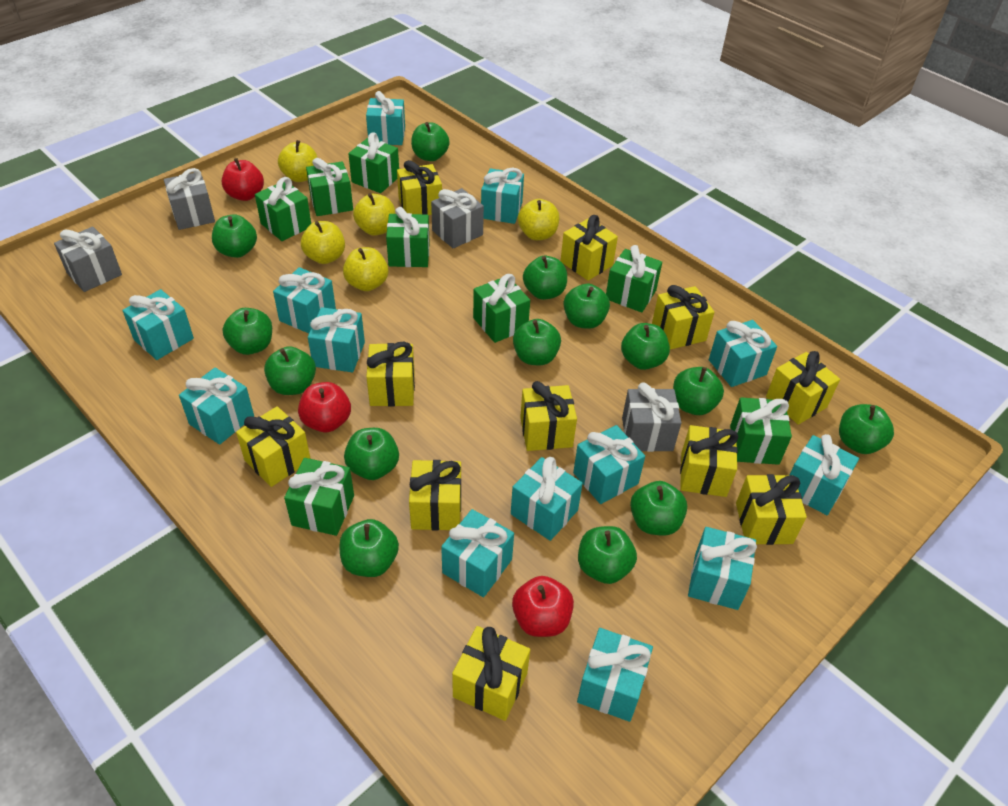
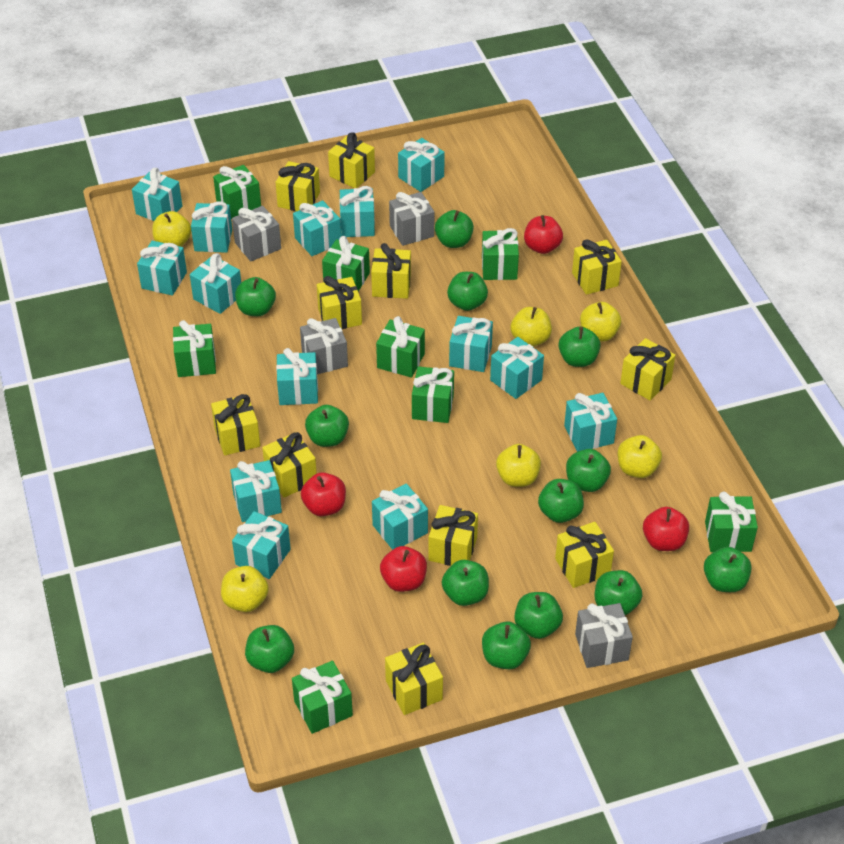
green apple: [212,214,257,258] [223,308,272,355] [264,346,316,395] [339,519,399,577] [344,428,399,480] [411,122,450,161] [513,319,561,365] [523,256,567,300] [564,284,610,329] [578,526,637,584] [621,323,670,370] [630,481,687,535] [673,367,724,415] [839,404,894,454] = 14 -> [235,277,276,316] [245,625,294,673] [305,405,349,447] [435,210,474,248] [442,560,489,606] [447,272,488,311] [482,622,531,669] [514,592,563,639] [538,479,584,523] [559,326,601,367] [566,449,611,492] [595,570,642,615] [704,547,752,592] = 13
red apple: [222,158,264,201] [298,382,351,432] [512,576,574,637] = 3 -> [301,472,346,516] [380,546,427,592] [524,215,563,254] [643,507,689,551] = 4
turquoise gift: [122,289,194,360] [179,368,254,445] [273,267,336,333] [308,307,365,372] [366,91,405,145] [441,509,514,597] [481,168,524,224] [511,457,583,541] [573,425,645,504] [577,628,653,722] [688,527,757,610] [709,320,777,387] [790,434,859,515] = 13 -> [132,168,182,221] [137,241,187,296] [190,253,241,314] [191,202,232,253] [230,460,282,522] [232,511,291,579] [276,348,318,405] [293,200,341,256] [339,186,375,237] [372,484,428,550] [398,138,445,192] [449,316,493,372] [490,337,544,399] [564,393,617,452] = 14
yellow apple: [278,140,317,182] [301,221,345,264] [343,247,389,291] [353,193,395,236] [518,199,559,240] = 5 -> [152,211,191,247] [221,566,269,612] [496,444,541,487] [511,307,552,346] [580,302,621,342] [618,435,662,478] = 6

